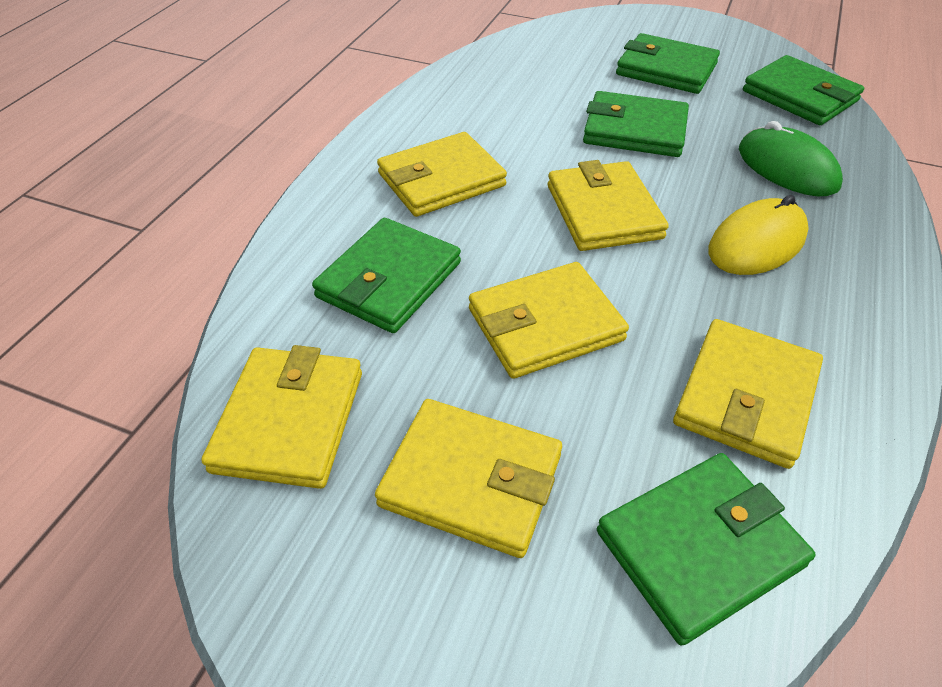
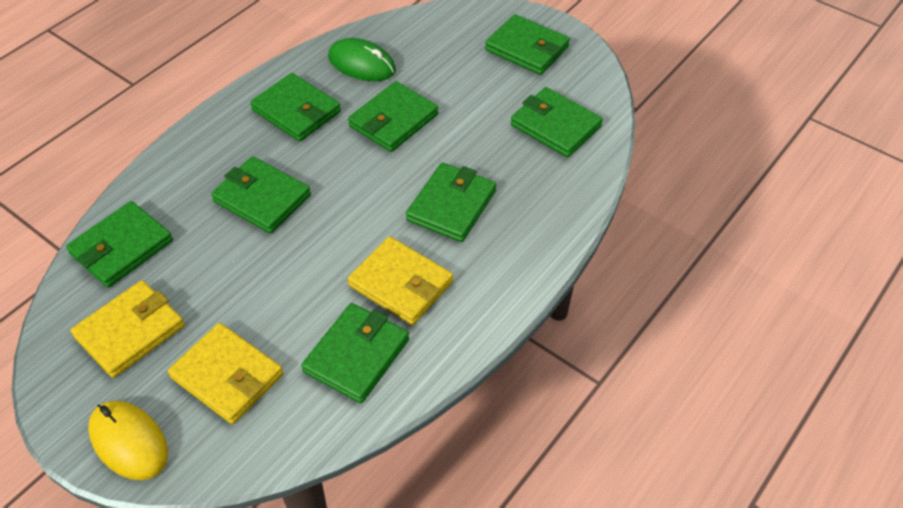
green wallet: [312,218,461,333] [583,91,689,157] [597,453,816,646] [616,33,720,94] [743,55,864,125] = 5 -> [66,201,173,288] [211,156,311,234] [250,73,341,142] [301,303,409,403] [348,81,438,152] [406,162,496,242] [485,14,570,75] [511,87,603,157] = 8
yellow wallet: [201,345,362,489] [375,399,562,558] [377,132,507,217] [469,262,629,379] [548,160,669,251] [673,319,823,469] = 6 -> [71,280,185,378] [168,323,283,424] [348,236,453,325] = 3

